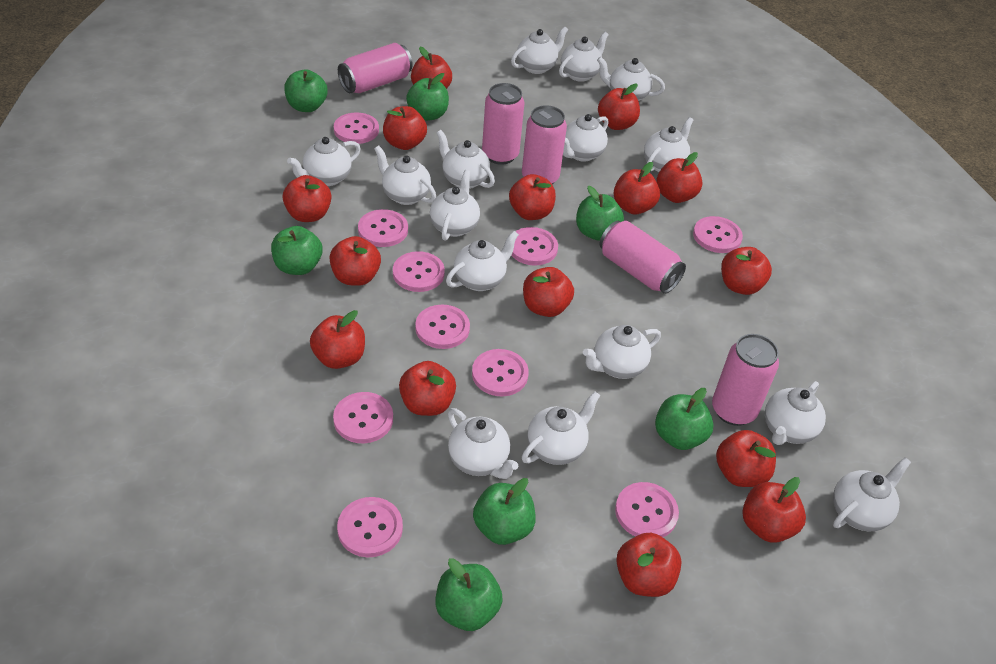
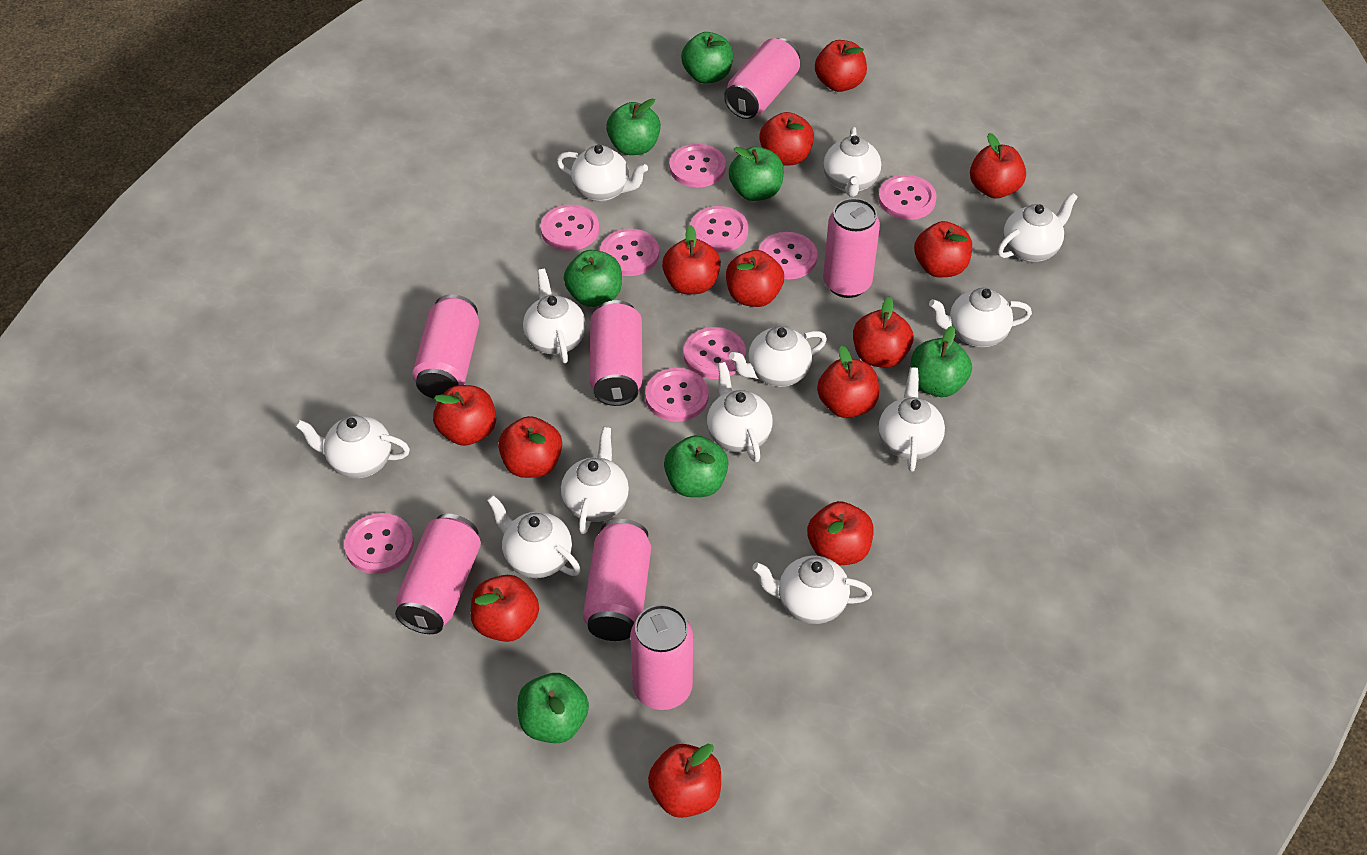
pink button: [333,392,393,443] [334,113,379,144] [337,497,403,557] [358,209,408,247] [393,251,445,292] [415,305,470,349] [472,349,529,396] [511,227,558,266] [615,482,679,537] [693,216,743,253] = 10 -> [344,513,414,574] [540,204,599,251] [600,229,659,276] [645,368,709,422] [669,144,726,187] [684,327,746,379] [690,206,748,253] [759,232,817,279] [878,175,937,220] = 9
pink can: [338,43,413,94] [482,83,525,165] [522,105,567,185] [600,221,686,294] [712,334,779,426] = 5 -> [395,514,481,634] [412,294,479,399] [583,519,651,641] [589,300,643,406] [630,604,693,710] [724,38,800,119] [823,198,880,298] = 7
red apple: [282,175,332,222] [310,310,365,369] [330,236,381,286] [383,106,427,150] [399,361,456,416] [411,47,452,89] [509,174,556,220] [523,267,574,317] [598,84,640,130] [614,162,660,215] [616,533,682,597] [656,152,703,203] [716,430,776,487] [721,247,772,295] [742,477,806,543] = 15 -> [433,385,496,446] [471,575,539,642] [498,416,562,478] [648,744,721,818] [662,225,721,294] [726,250,784,307] [759,112,814,166] [807,501,874,566] [815,40,867,92] [817,346,879,418] [853,297,913,368] [914,221,972,277] [970,133,1026,198] = 13
white teapot: [287,137,361,186] [374,145,436,205] [430,170,480,241] [436,130,495,189] [446,231,519,291] [448,408,518,479] [511,27,568,74] [522,391,600,465] [559,32,609,82] [563,114,608,162] [583,325,661,379] [597,57,665,101] [644,117,693,172] [765,381,826,445] [833,457,911,532] = 15 -> [295,415,410,478] [487,495,581,578] [523,269,586,363] [556,145,648,202] [561,427,629,534] [707,362,773,462] [729,326,827,387] [752,556,872,624] [823,127,881,197] [878,367,945,472] [929,288,1032,347] [997,192,1078,262] = 12

